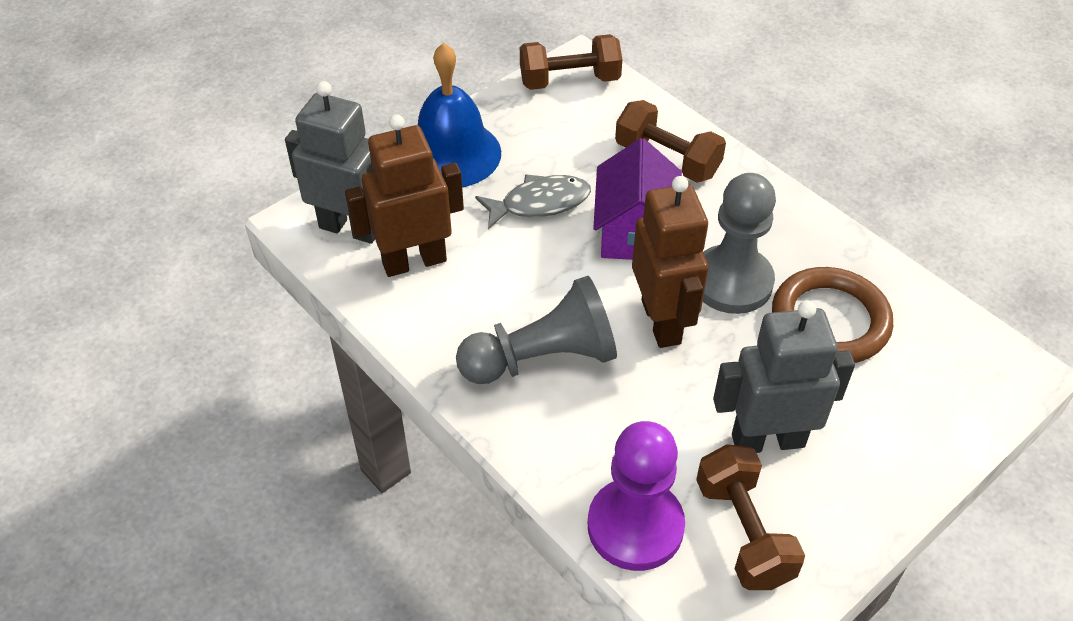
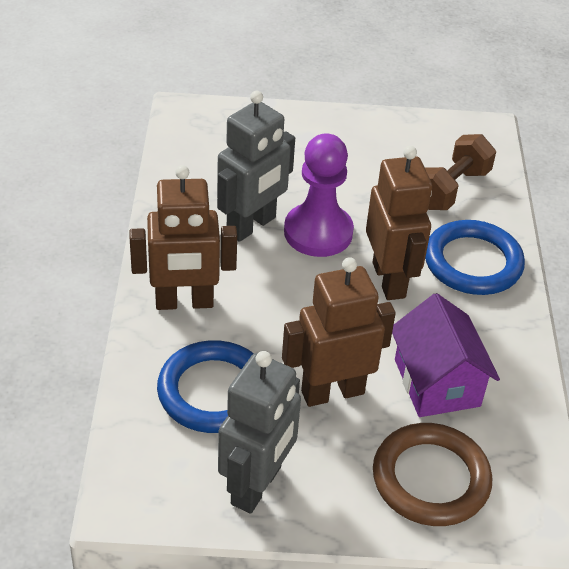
blue bell: [418,43,501,187] = 1 -> none = 0
blue ring: none = 0 -> [157,340,254,433] [425,220,525,295] = 2
brown dumbbell: [520,34,622,90] [615,100,726,183] [696,444,805,590] = 3 -> [425,134,496,210] = 1
brown robot: [345,115,464,277] [632,176,709,348] = 2 -> [130,165,237,310] [282,257,396,407] [366,146,432,300] = 3
grey fish: [475,174,591,229] = 1 -> none = 0
grey pawn: [456,276,617,384] [703,173,776,314] = 2 -> none = 0

